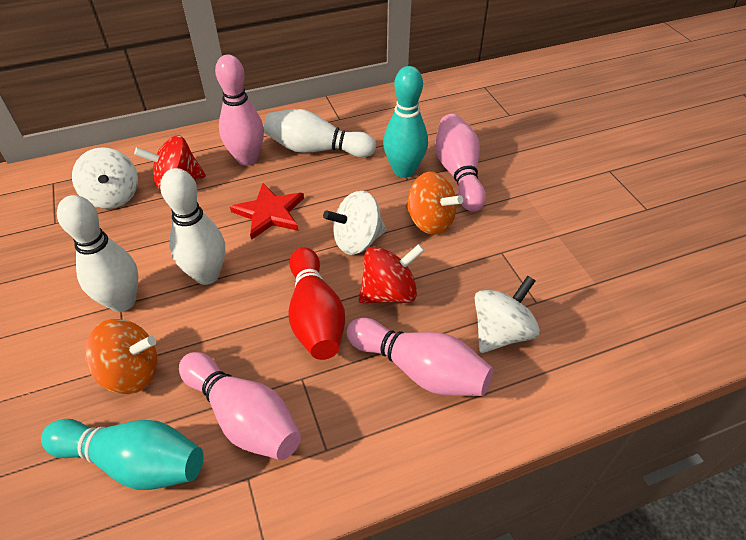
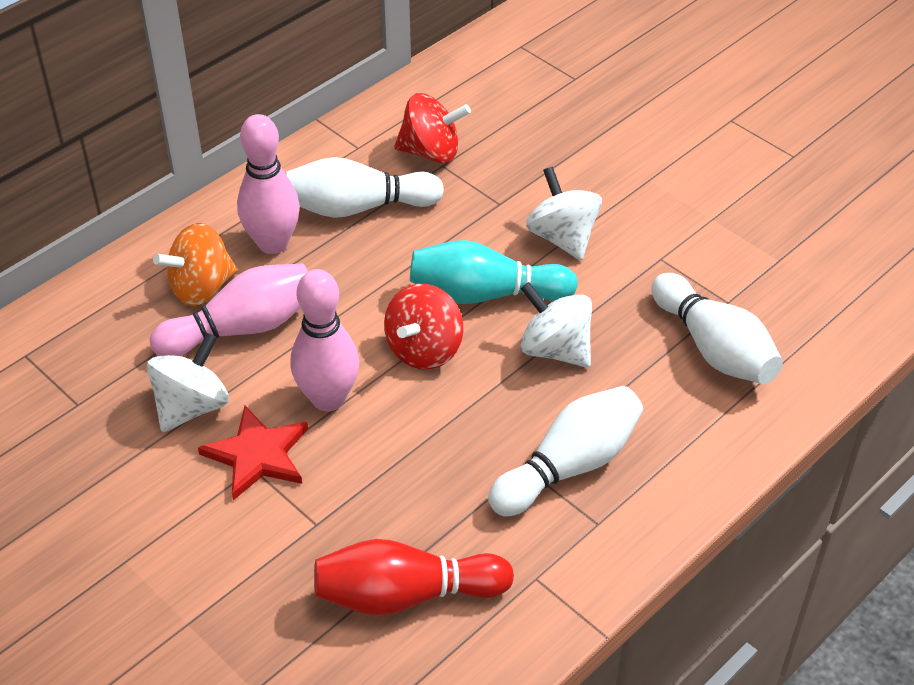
orange spinning top: [85,319,158,394] [406,172,463,235] = 2 -> [153,223,237,306] = 1
pink bowling pin: [179,352,301,460] [215,55,264,166] [347,318,493,396] [435,114,486,212] = 4 -> [150,263,308,356] [237,114,300,254] [291,269,359,412] = 3
turquoise bowling pin: [41,419,204,490] [383,66,428,178] = 2 -> [410,240,578,304] = 1

